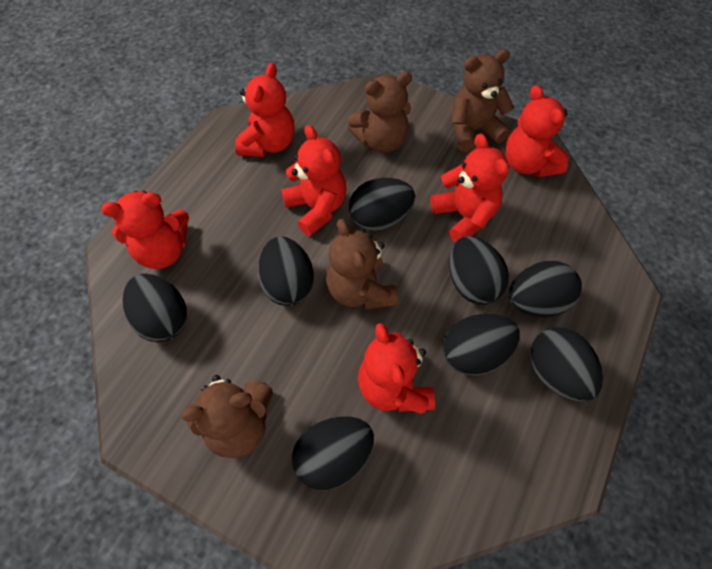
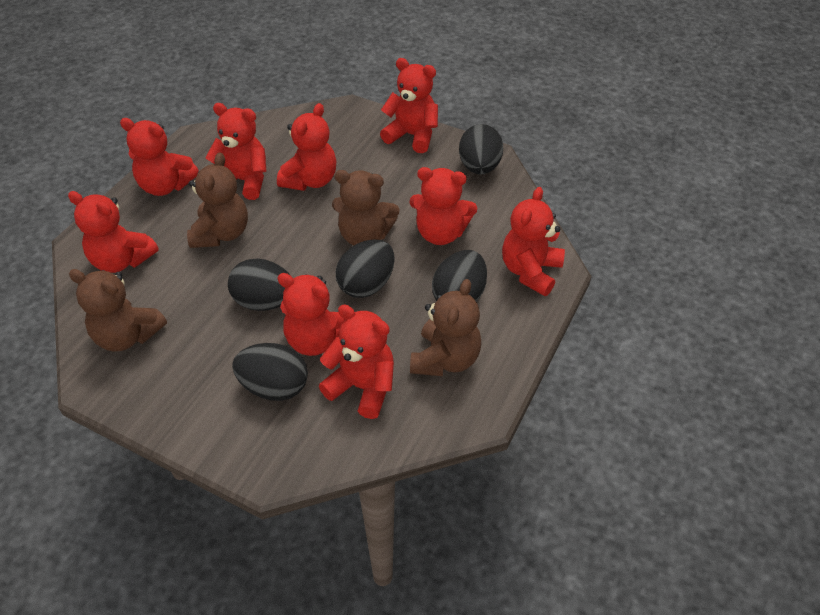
black egg: [122,273,187,342] [258,236,314,306] [292,416,374,491] [349,178,415,231] [443,313,520,376] [449,236,509,305] [509,261,582,317] [530,327,603,402] = 8 -> [228,258,291,311] [232,343,308,401] [336,239,395,298] [432,250,487,302] [459,124,503,174] = 5
red teddy bear: [101,191,189,269] [235,63,294,157] [281,125,346,236] [358,323,435,414] [430,133,509,243] [505,85,569,177] = 6 -> [68,191,159,273] [120,118,199,196] [205,103,266,200] [277,103,336,191] [277,273,345,356] [319,304,394,419] [380,58,438,153] [409,167,477,245] [502,187,565,296] = 9

